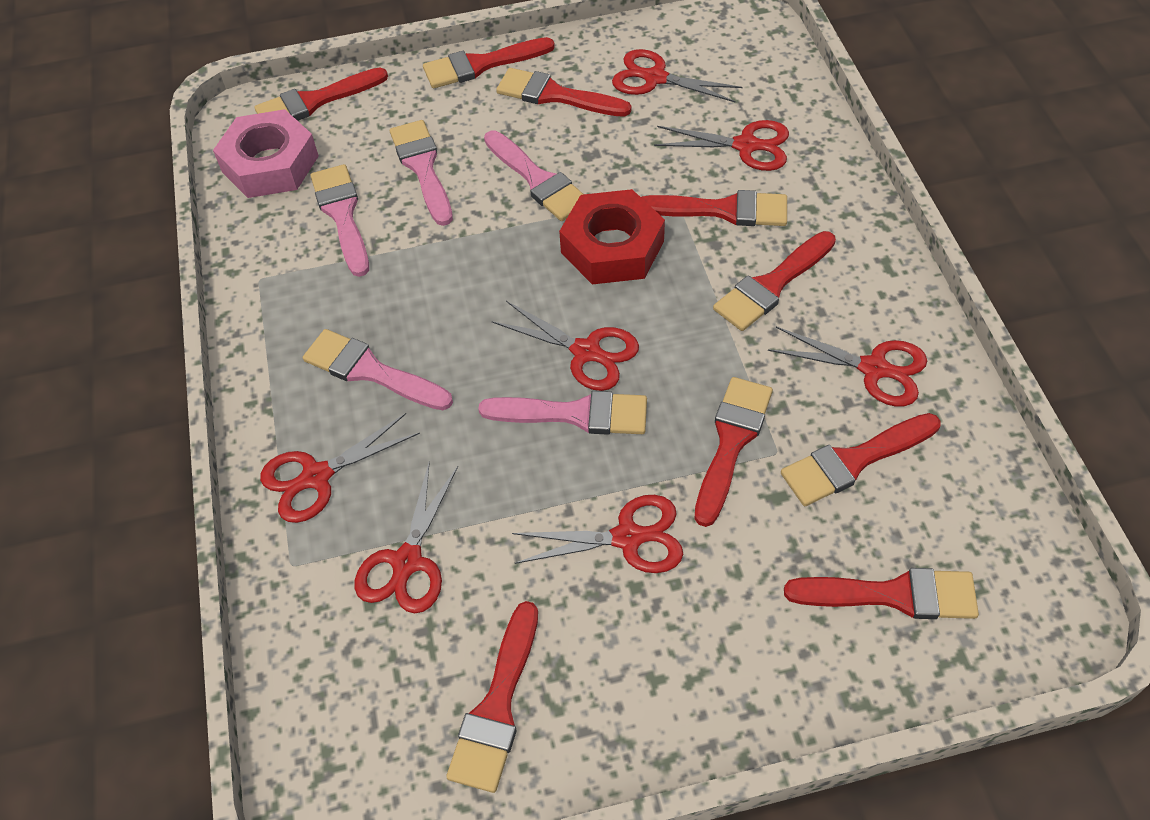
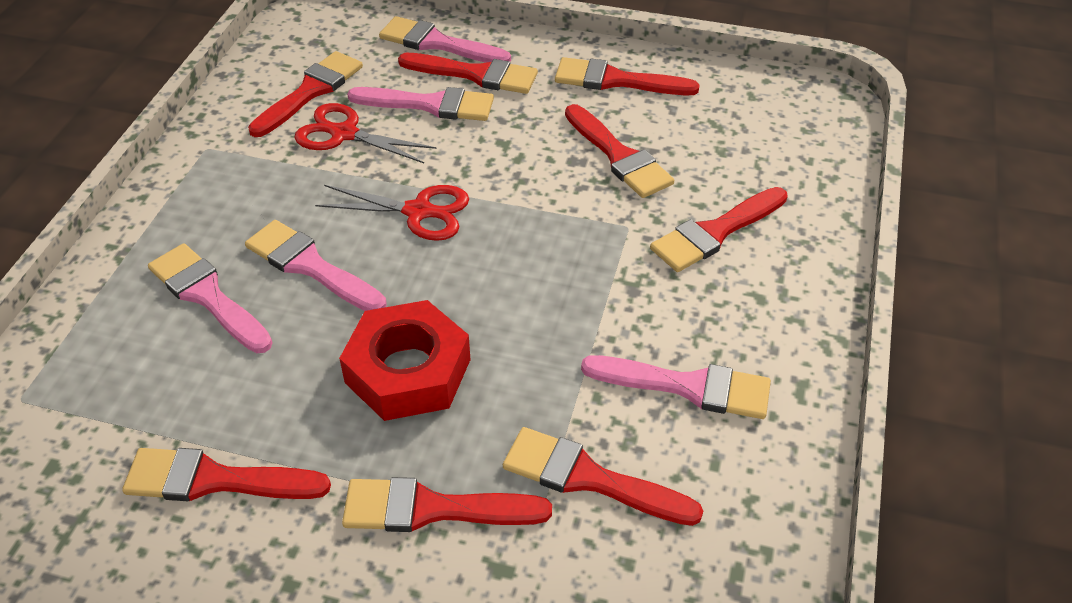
pink nut: [213,109,319,198] = 1 -> none = 0
red brush: [255,67,388,121] [423,37,555,88] [446,601,538,793] [496,68,631,117] [641,190,787,226] [694,377,773,527] [713,231,836,331] [781,413,941,506] [784,568,979,619] = 9 -> [122,448,331,501] [248,51,363,137] [342,477,552,532] [398,53,538,94] [503,427,703,526] [555,57,700,95] [565,104,674,198] [650,187,788,272] = 8
red scissors: [260,413,420,523] [355,461,458,613] [491,301,639,391] [512,495,683,573] [612,49,743,103] [654,120,789,171] [768,327,927,407] = 7 -> [295,103,437,163] [315,185,469,241] = 2

